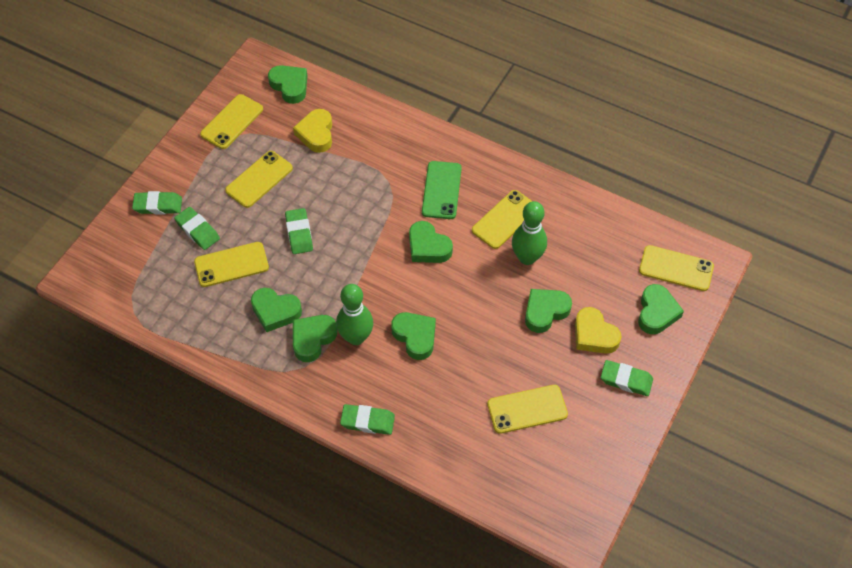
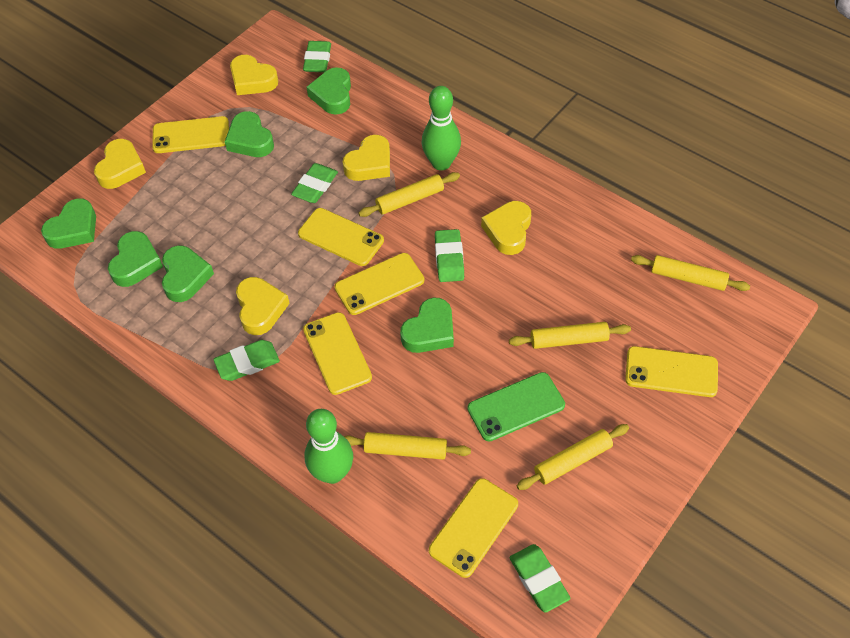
green heart: [251,288,302,332] [268,65,307,104] [293,315,337,362] [391,312,436,360] [409,221,453,263] [525,289,572,333] [638,284,684,334] = 7 -> [41,198,96,249] [108,231,163,287] [162,245,214,302] [225,111,274,157] [307,67,351,114] [400,297,454,353] = 6
yellow heart: [293,109,332,153] [575,307,622,354] = 2 -> [94,139,146,189] [230,55,278,95] [236,277,290,335] [343,135,390,181] [481,201,531,255] = 5
yellow rolling pin: none = 0 -> [344,432,471,460] [358,172,460,217] [509,322,631,349] [517,424,629,490] [631,255,750,291] = 5

